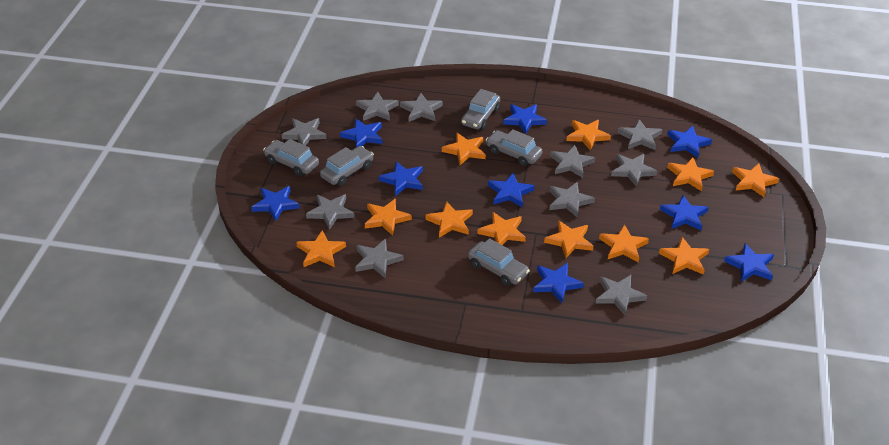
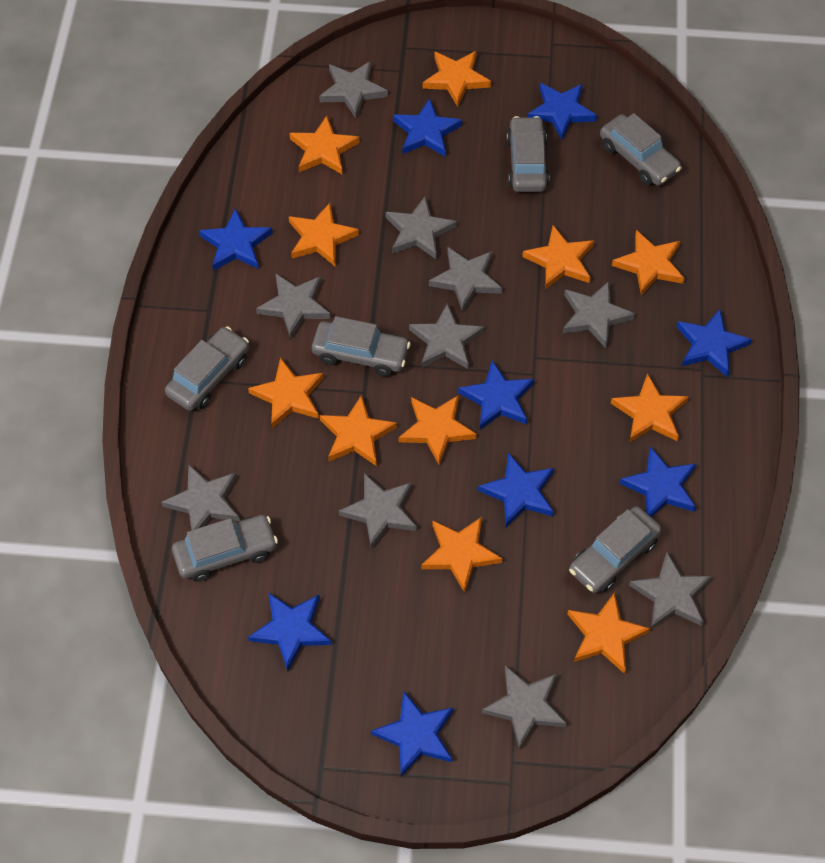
grey car: [263,139,319,176] [320,146,374,186] [461,89,500,129] [468,238,530,286] [486,129,542,166] = 5 -> [165,326,249,411] [172,515,278,582] [312,316,411,376] [507,116,549,192] [569,506,662,593] [600,113,682,186] = 6

